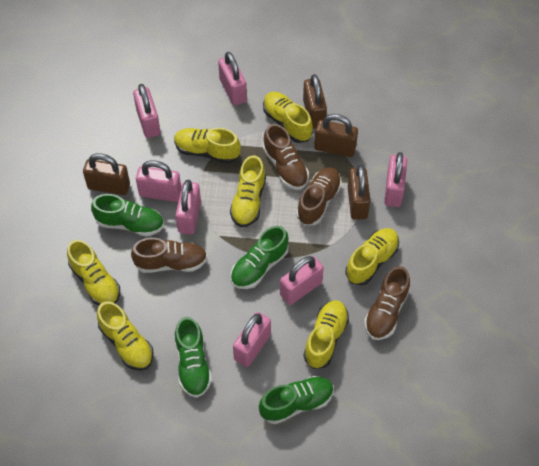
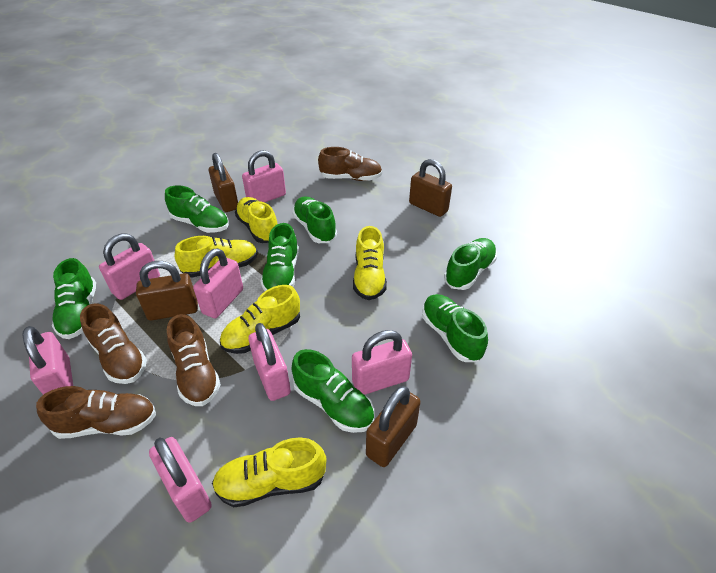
green shoe: [91,194,164,236] [175,317,212,398] [231,226,289,289] [259,376,334,424] = 4 -> [52,258,96,339] [165,185,229,233] [260,223,299,291] [291,349,374,433] [292,196,337,243] [422,294,488,362] [444,238,497,290] = 7
yellow shoe: [67,240,120,305] [97,301,154,371] [174,128,241,163] [230,155,266,227] [263,92,313,143] [303,300,349,369] [346,228,399,285] = 7 -> [175,236,258,277] [212,437,326,507] [220,285,300,354] [235,197,277,243] [353,226,387,300] = 5

